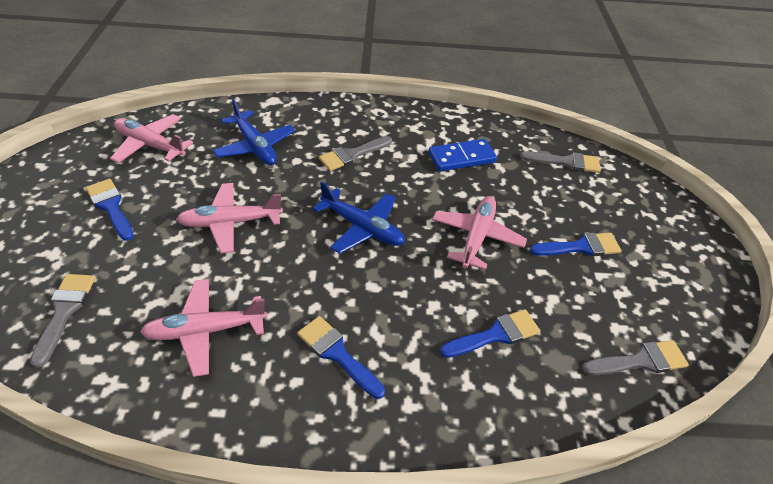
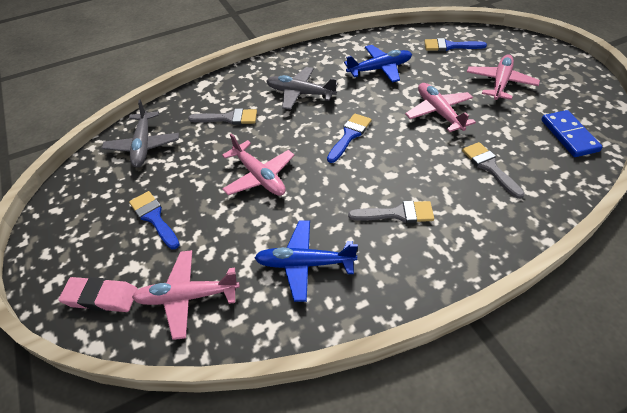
blue brush: [86,179,134,241] [297,316,385,399] [440,309,540,358] [530,233,621,256] = 4 -> [129,191,180,249] [327,113,372,163] [424,38,487,51] = 3
grey brush: [30,274,95,368] [319,136,392,171] [520,151,601,173] [582,340,689,376] = 4 -> [188,108,257,125] [348,201,434,223] [462,142,524,199] = 3
grey plane: none = 0 -> [102,99,179,167] [266,67,338,110] = 2
pink eraser: none = 0 -> [59,277,138,312] = 1

